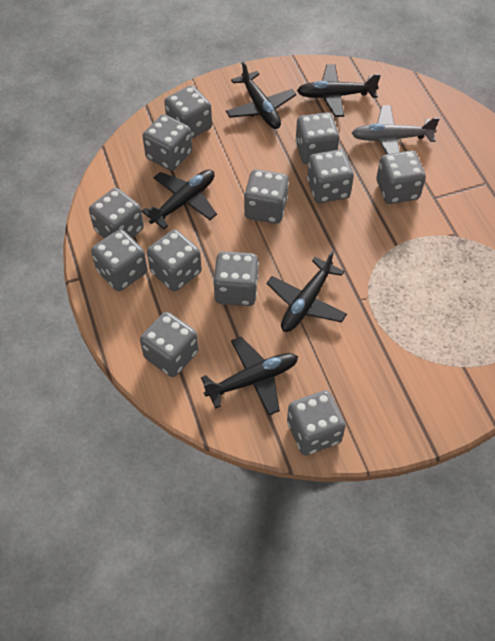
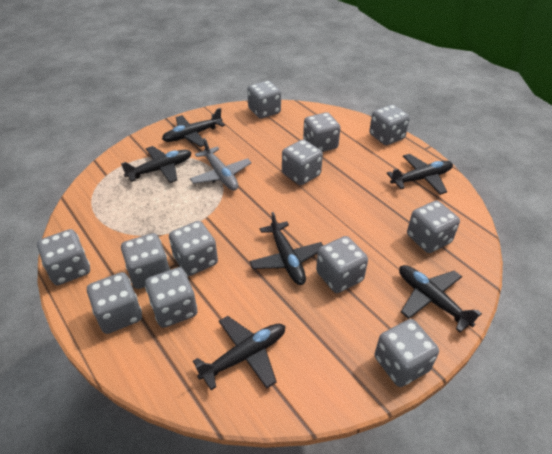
black plane: [141,170,217,229] [201,337,298,415] [226,61,296,129] [266,251,347,332] [297,64,381,117] = 5 -> [121,146,192,183] [162,108,225,147] [193,316,285,390] [250,212,323,285] [386,154,453,195] [399,265,482,333] = 6

